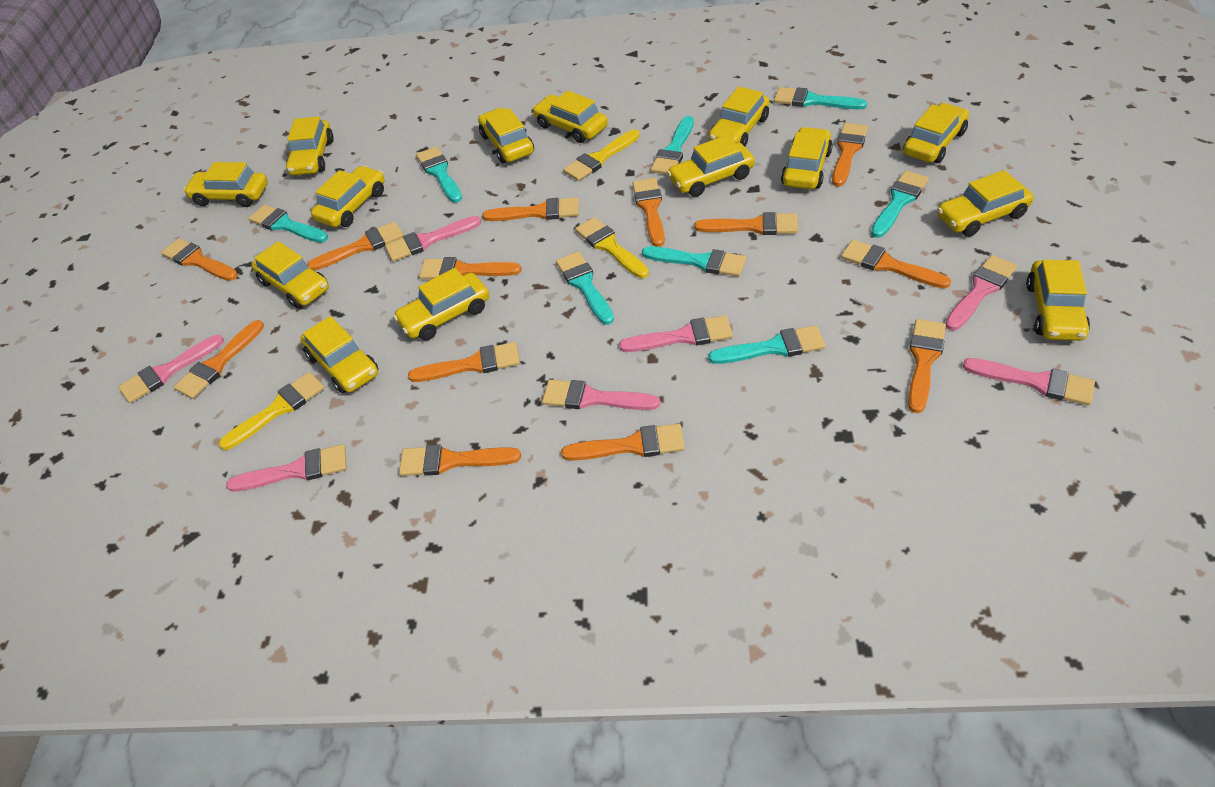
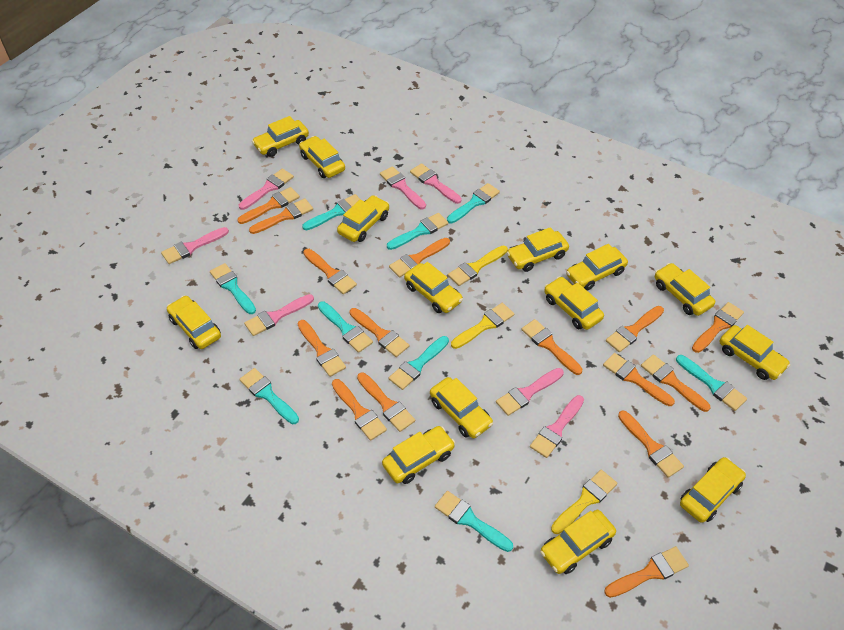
orange brush: [161,238,238,281] [174,320,264,399] [307,221,404,270] [399,444,521,476] [408,342,520,382] [419,257,522,279] [482,197,579,221] [561,424,685,461] [632,178,665,247] [694,212,798,235] [832,123,868,187] [841,240,951,289] [908,319,946,413] = 13 -> [237,187,300,224] [249,198,313,234] [297,320,346,377] [303,249,357,294] [332,379,387,441] [350,308,409,357] [357,373,415,432] [389,238,450,277] [521,319,582,375] [603,353,675,406] [604,546,689,598] [606,306,664,352] [618,411,684,478] [641,354,710,412] [692,302,744,353] = 15
turquoise brush: [249,205,328,243] [416,147,462,203] [556,252,614,325] [642,246,746,277] [650,116,694,175] [708,325,825,364] [774,87,867,109] [871,170,929,238] = 8 -> [210,263,256,314] [239,368,299,424] [302,194,360,230] [318,301,373,353] [387,213,448,250] [389,336,449,390] [435,491,513,552] [447,183,500,224] [676,355,747,411] = 9

